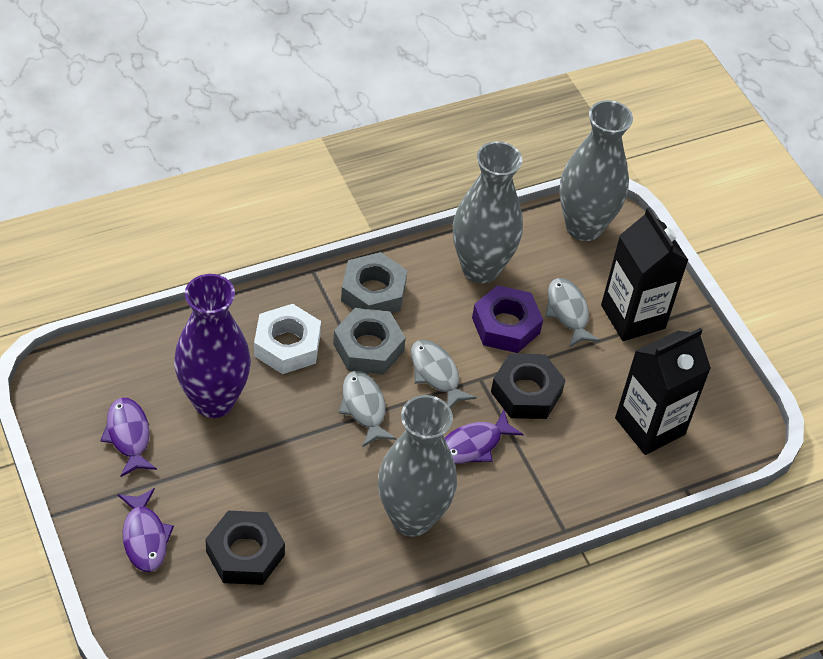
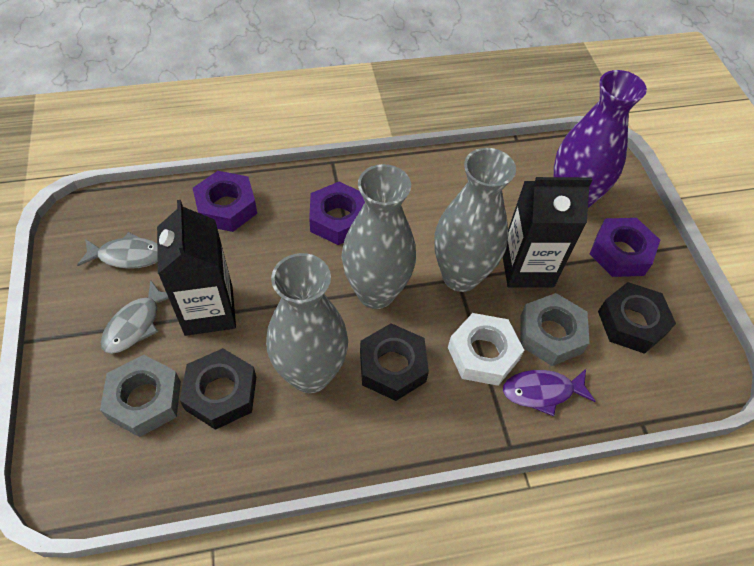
black nut: [205,511,285,585] [491,353,565,419] = 2 -> [180,348,256,430] [360,323,429,401] [598,282,676,354] = 3
grey fish: [339,371,396,447] [411,340,477,408] [545,278,601,347] = 3 -> [77,232,158,269] [101,280,169,354] = 2
purple fish: [100,398,157,477] [118,488,174,572] [445,410,524,464] = 3 -> [503,369,596,416] = 1
purple nut: [472,285,543,353] = 1 -> [193,171,257,232] [309,182,365,245] [590,218,660,277] = 3

